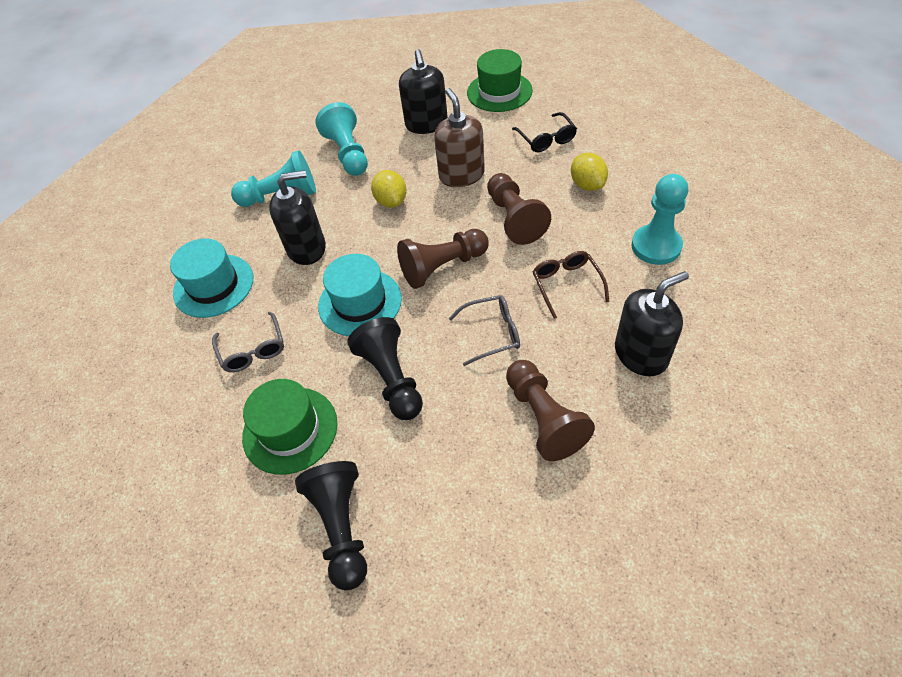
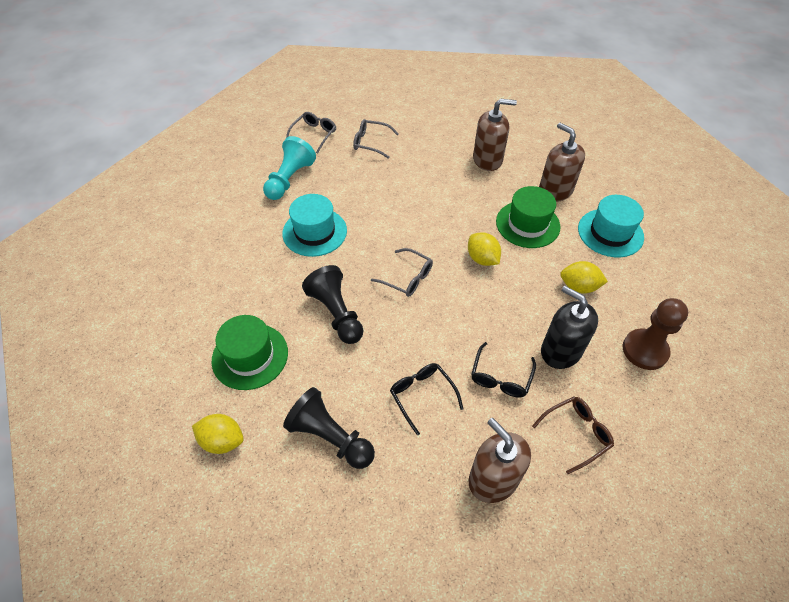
black glasses: [512,112,577,152] = 1 -> [390,363,464,435] [471,342,536,398] = 2
black soap dispenser: [269,170,326,265] [399,49,448,134] [615,271,689,377] = 3 -> [541,286,598,369] = 1
brown pawn: [397,229,489,289] [487,173,551,245] [506,360,595,461] = 3 -> [623,298,688,370] = 1
brown soap dispenser: [434,88,485,187] = 1 -> [469,418,531,503] [473,99,517,171] [539,123,585,202] = 3
grey glasses: [212,312,284,372] [449,295,520,366] = 2 -> [286,112,336,154] [353,119,399,159] [371,248,433,297] = 3
turquoise pawn: [231,150,316,207] [316,102,368,176] [632,174,688,265] = 3 -> [263,136,316,200] = 1
yellow lemon: [371,170,407,208] [571,153,608,191] = 2 -> [192,414,244,454] [468,232,501,266] [560,261,608,293] = 3

